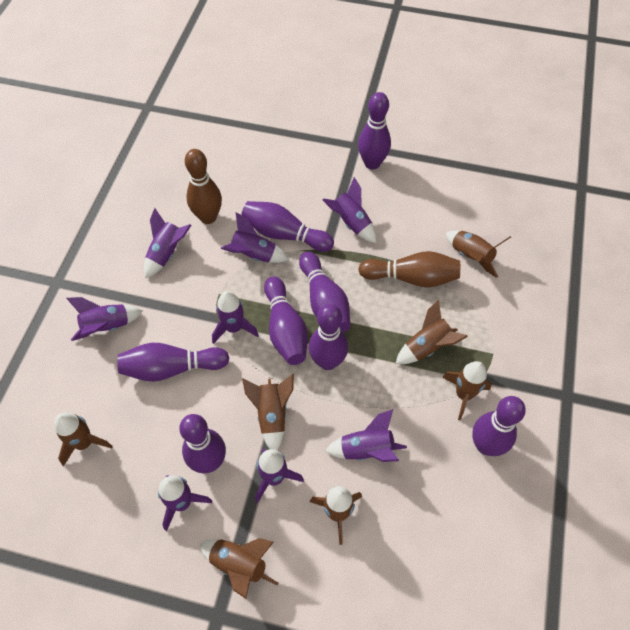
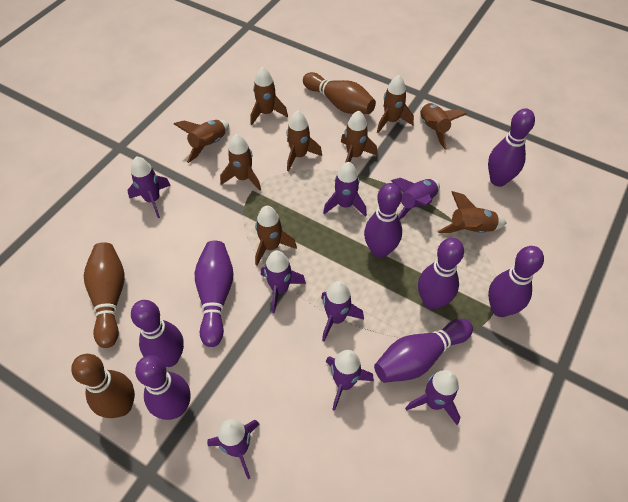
brown bowling pin: [185,149,222,224] [358,251,460,288] = 2 -> [71,354,135,418] [84,242,125,348] [303,72,376,114] = 3
brown rocket: [54,413,113,466] [200,538,278,599] [242,374,294,450] [310,486,362,545] [396,300,468,364] [442,361,492,420] [446,230,511,278] = 7 -> [174,120,229,163] [220,134,261,191] [251,67,288,125] [255,206,297,265] [287,111,322,172] [341,110,377,163] [377,75,414,133] [420,103,466,150] [438,191,506,233] = 9

